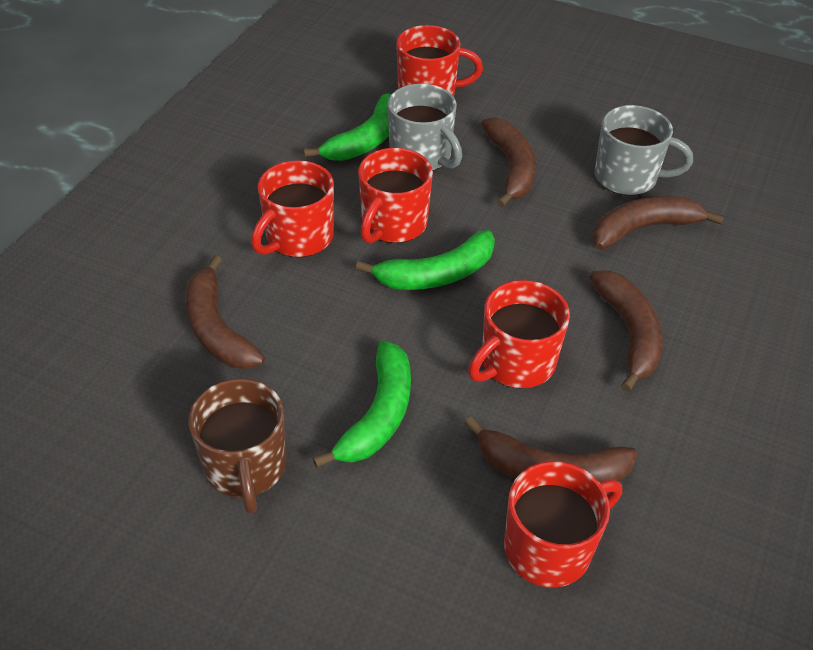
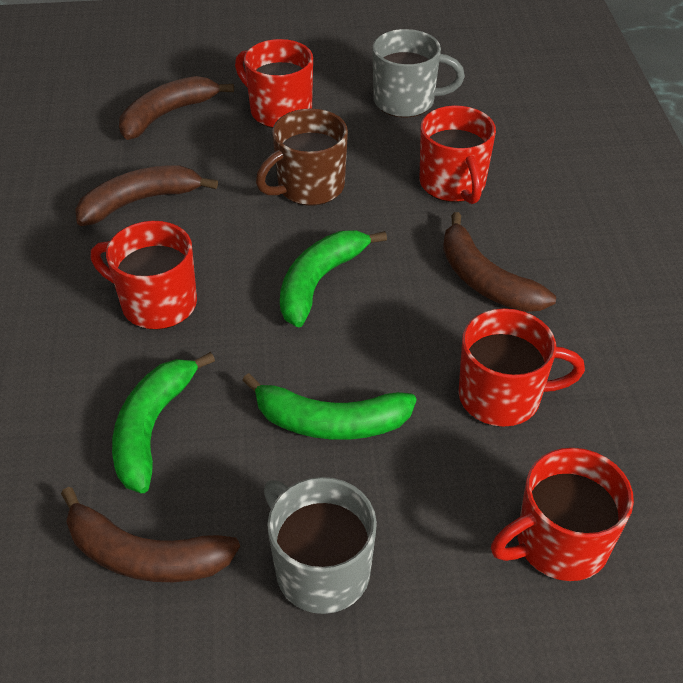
brown banana: [185,256,265,369] [465,417,638,482] [481,117,536,207] [589,270,663,392] [592,196,724,249] = 5 -> [61,487,240,582] [75,165,218,226] [119,76,234,140] [443,212,556,312] = 4

